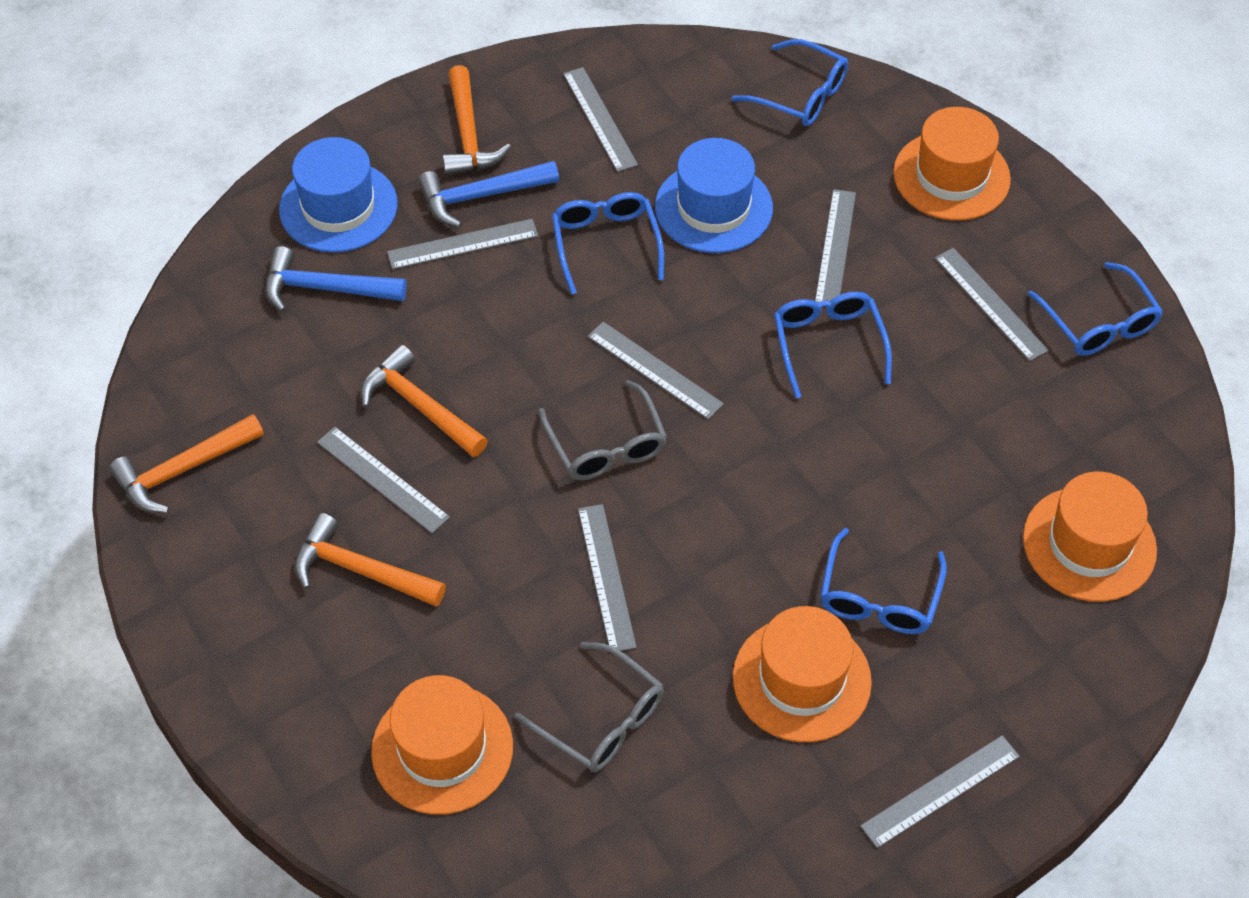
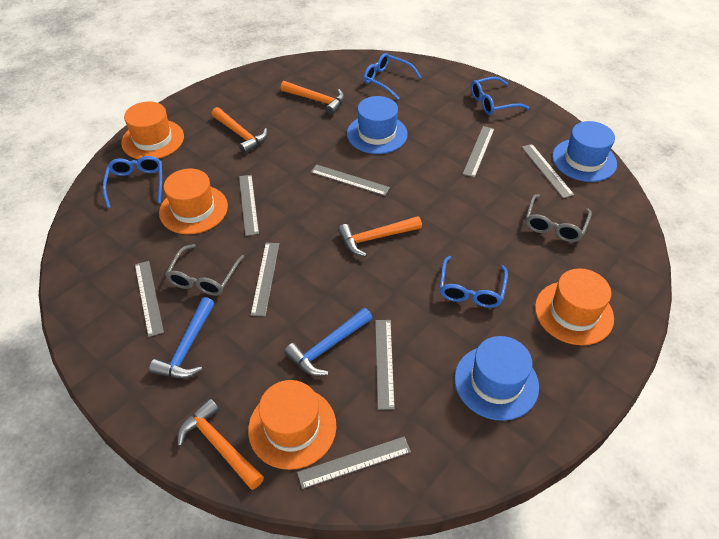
blue glasses: [552,192,664,295] [731,39,848,126] [774,292,892,398] [820,528,947,634] [1028,262,1163,356] = 5 -> [103,156,162,208] [363,53,422,100] [439,256,508,308] [471,77,529,115] = 4
blue hat: [279,137,398,253] [655,138,773,253] = 2 -> [347,96,408,154] [454,336,539,421] [552,121,617,182] = 3

